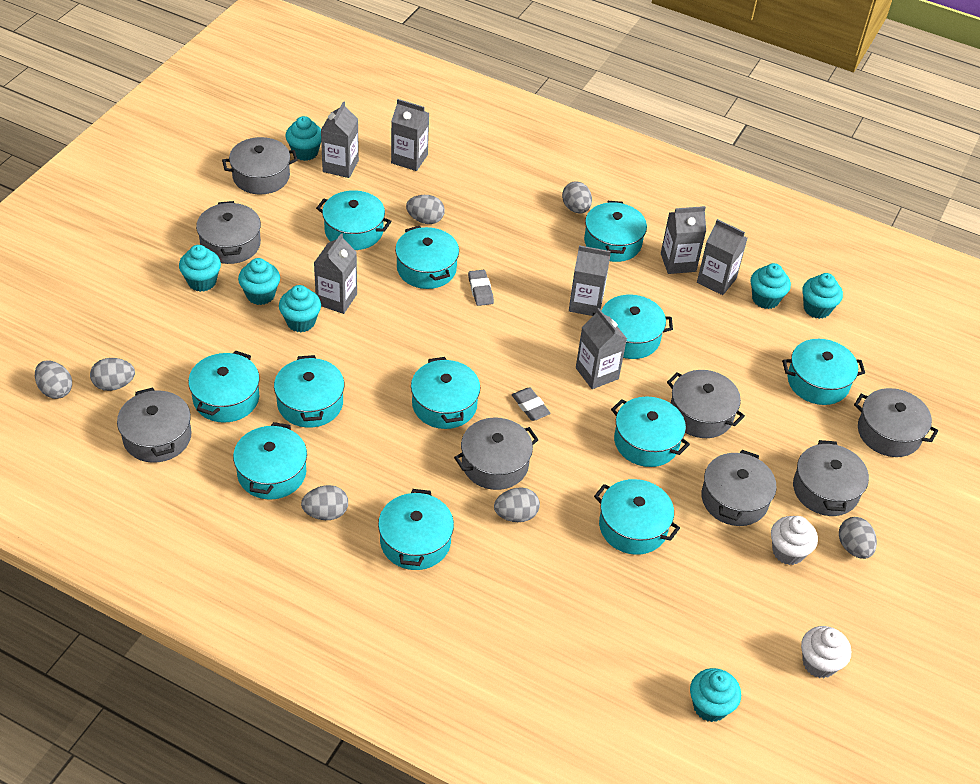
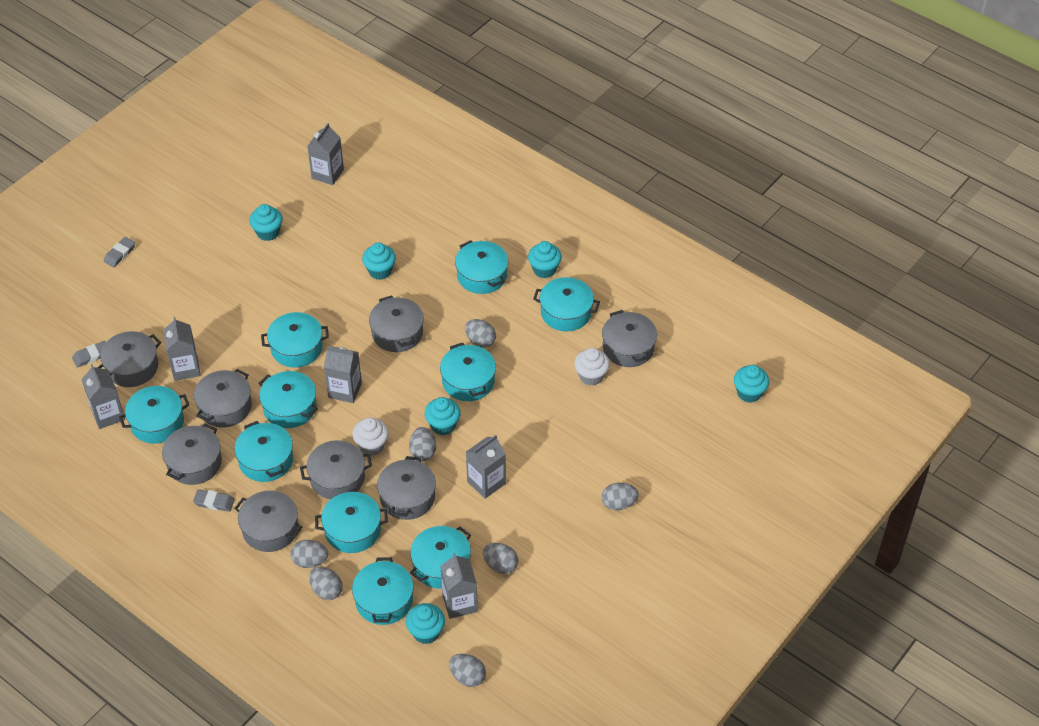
grey carton: [314,233,357,314] [321,101,359,178] [391,99,429,171] [569,245,611,316] [576,308,627,389] [661,206,706,274] [697,219,747,295] = 7 -> [81,364,125,429] [163,317,201,381] [307,123,344,185] [324,346,362,403] [440,553,478,619] [466,435,506,499] = 6
grey eraser: [468,270,494,306] [512,387,551,421] = 2 -> [72,341,106,368] [104,237,135,267] [193,489,235,512] = 3
turquoise cupcake: [179,245,221,292] [238,258,280,305] [279,285,321,332] [285,116,321,161] [690,668,741,722] [750,263,791,309] [802,273,843,319] = 7 -> [249,204,283,241] [362,243,396,280] [406,603,445,644] [425,397,461,435] [528,241,562,278] [734,365,769,403] = 6
turquoise pot: [188,351,260,423] [233,422,307,500] [274,355,344,428] [316,190,391,250] [378,489,454,570] [395,226,459,289] [411,357,480,429] [584,201,647,262] [593,295,673,359] [594,479,680,555] [611,396,690,467] [782,339,865,405] = 12 -> [119,386,189,444] [234,421,293,482] [258,371,318,428] [261,312,329,368] [315,492,388,553] [352,557,414,625] [410,526,471,589] [440,343,496,401] [455,240,509,294] [533,277,600,331] = 10

